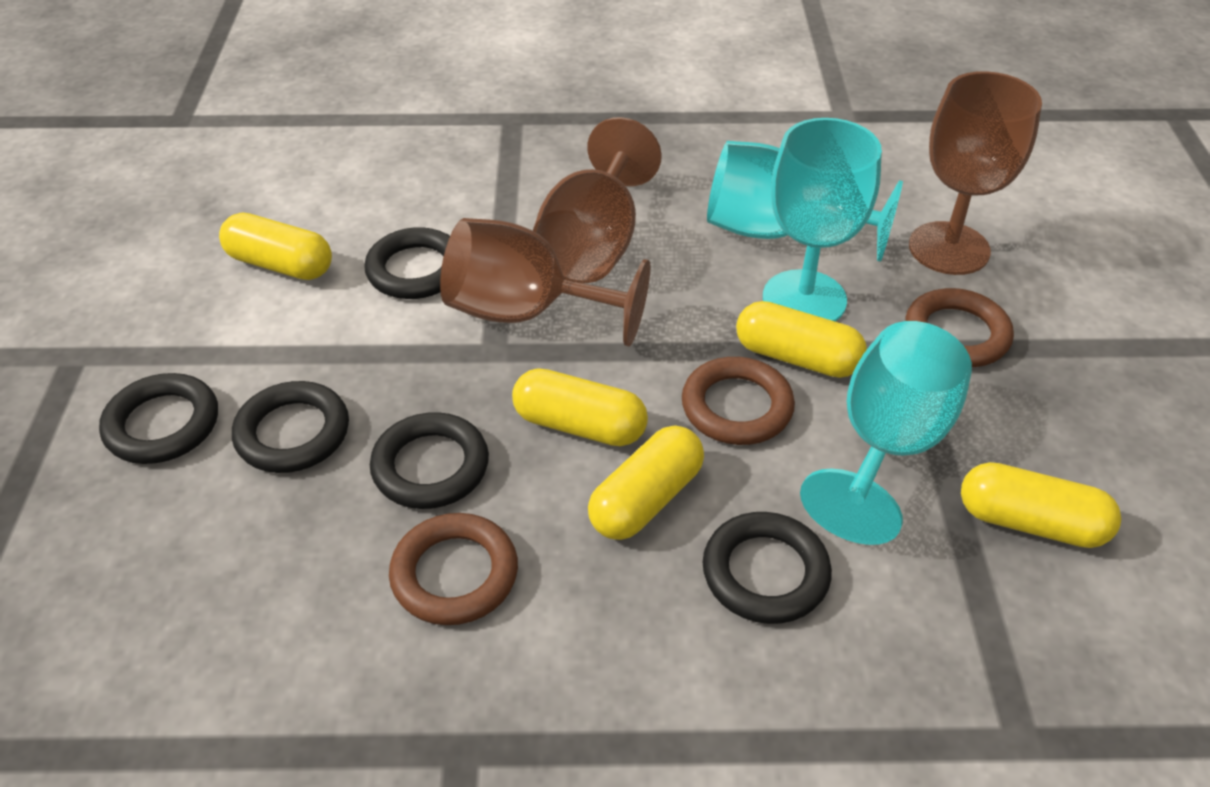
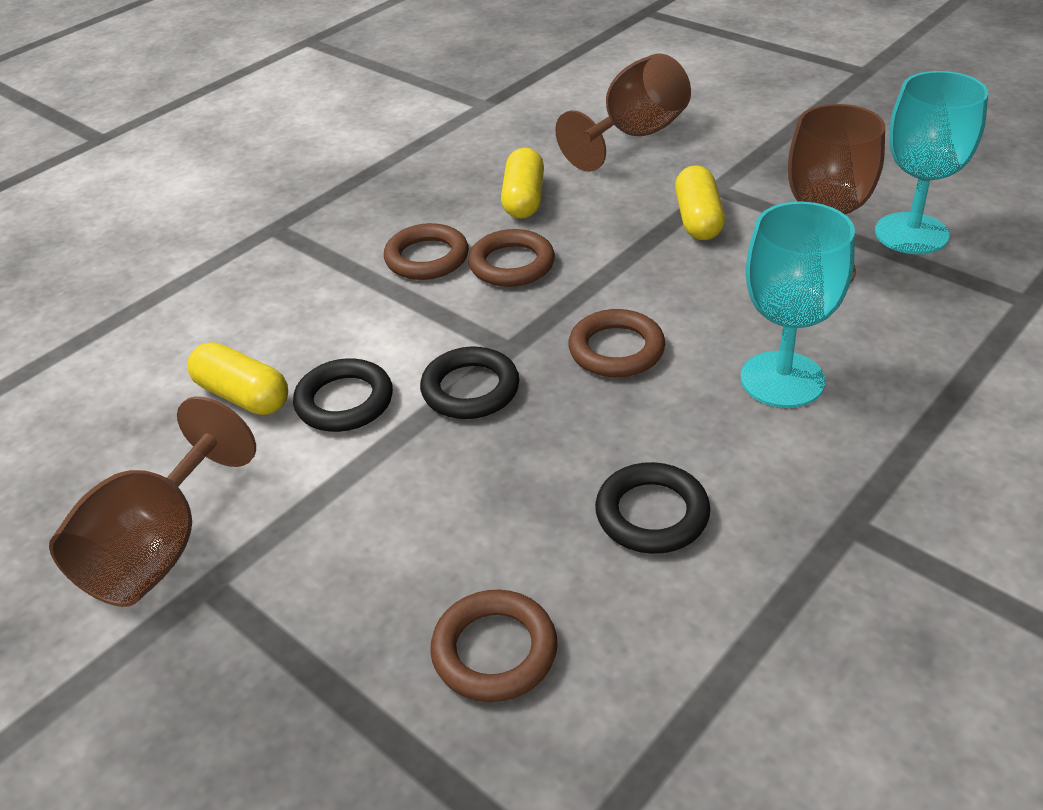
black ring: [99,373,218,464] [232,381,349,473] [364,227,450,299] [370,412,489,509] [703,512,832,624] = 5 -> [293,358,393,432] [420,346,519,419] [595,462,710,554] = 3
brown ring: [389,513,518,625] [682,357,795,445] [905,288,1014,367] = 3 -> [384,223,469,280] [430,590,558,702] [468,229,555,287] [568,309,665,377] = 4
turquoise goblet: [707,141,903,262] [763,118,882,322] [800,321,972,545] = 3 -> [740,201,855,408] [875,71,988,254] = 2
yellow capsule: [219,213,332,280] [512,368,648,446] [588,425,704,540] [736,301,867,378] [961,462,1121,548] = 5 -> [187,342,288,415] [501,148,544,219] [675,165,725,240] = 3

